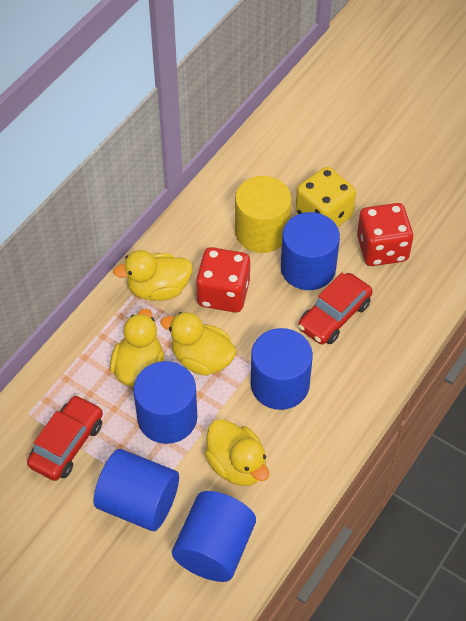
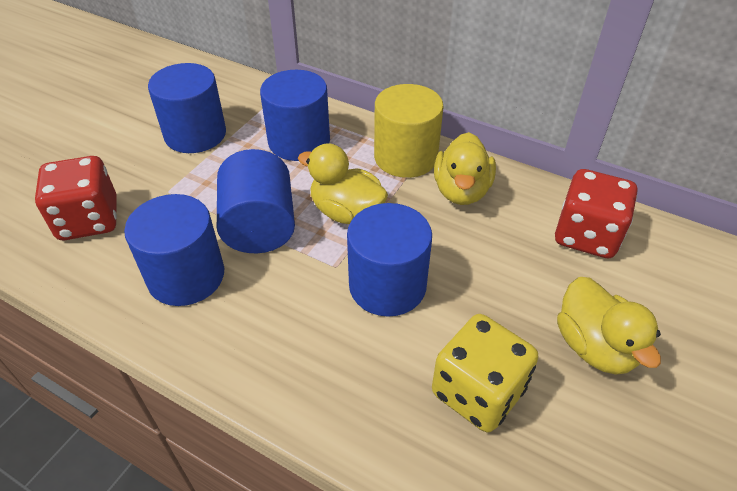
red car: [27,395,103,481] [298,273,373,344] = 2 -> none = 0
yellow duck: [110,308,164,387] [113,250,193,301] [160,312,237,376] [204,419,269,486] = 4 -> [298,143,388,224] [434,132,496,205] [557,277,661,375] = 3

